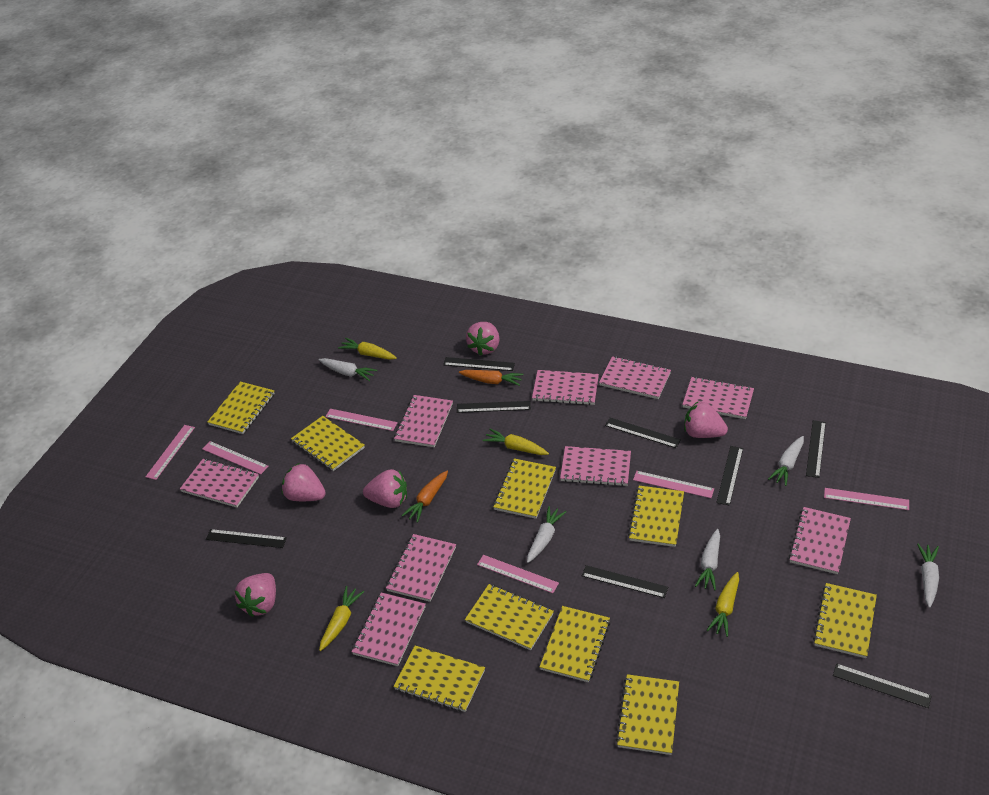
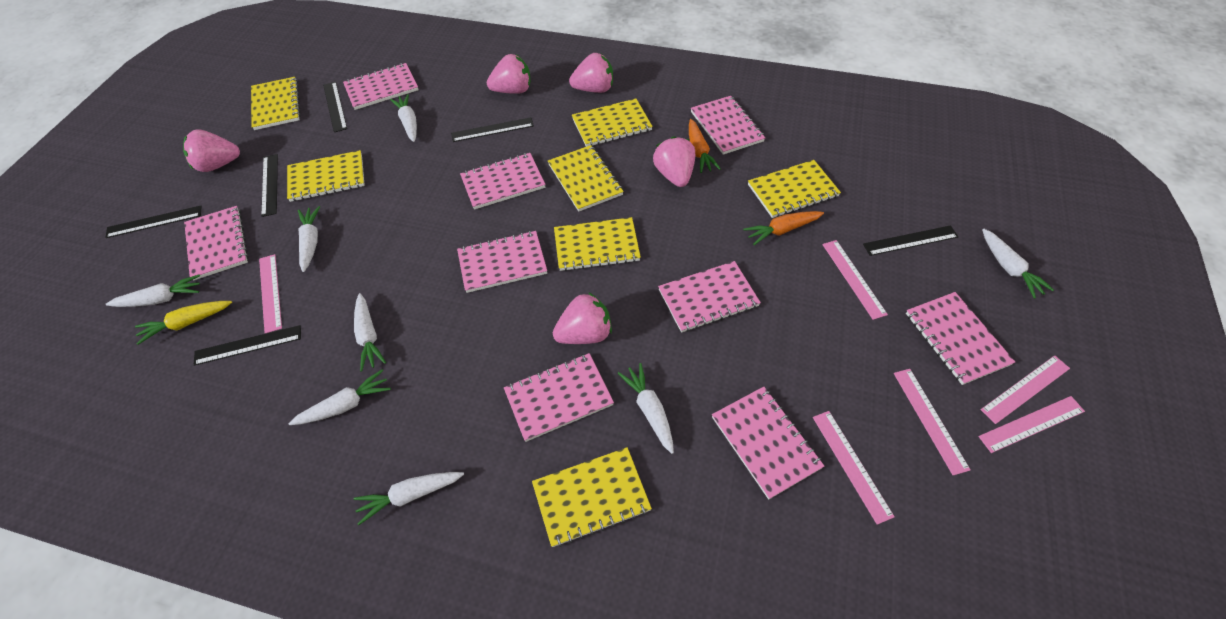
black ruler: [206,529,287,548] [443,357,515,371] [457,401,531,413] [582,565,668,598] [605,418,681,448] [716,446,743,506] [806,420,826,478] [833,663,932,708] = 8 -> [105,205,201,238] [194,325,301,366] [261,154,278,217] [323,82,347,132] [451,117,534,142] [863,225,958,256] = 6
white carrot: [319,358,377,381] [527,506,566,563] [695,529,720,590] [768,436,804,486] [917,543,939,608] = 5 -> [106,274,200,307] [289,369,391,425] [298,206,320,272] [354,293,386,372] [354,472,464,525] [390,94,417,142] [618,363,674,454] [982,229,1054,299] = 8
yellow carrot: [319,586,364,651] [338,338,397,360] [482,429,549,455] [707,572,739,637] = 4 -> [135,301,232,345] = 1
yellow notebook: [207,382,275,434] [291,416,365,471] [393,646,485,712] [465,584,554,650] [493,458,556,519] [540,606,610,682] [616,674,679,755] [628,486,684,547] [813,583,877,658] = 9 -> [251,77,301,130] [287,150,365,202] [532,447,652,547] [548,145,624,212] [554,217,641,271] [572,99,653,147] [748,160,841,218] = 7

